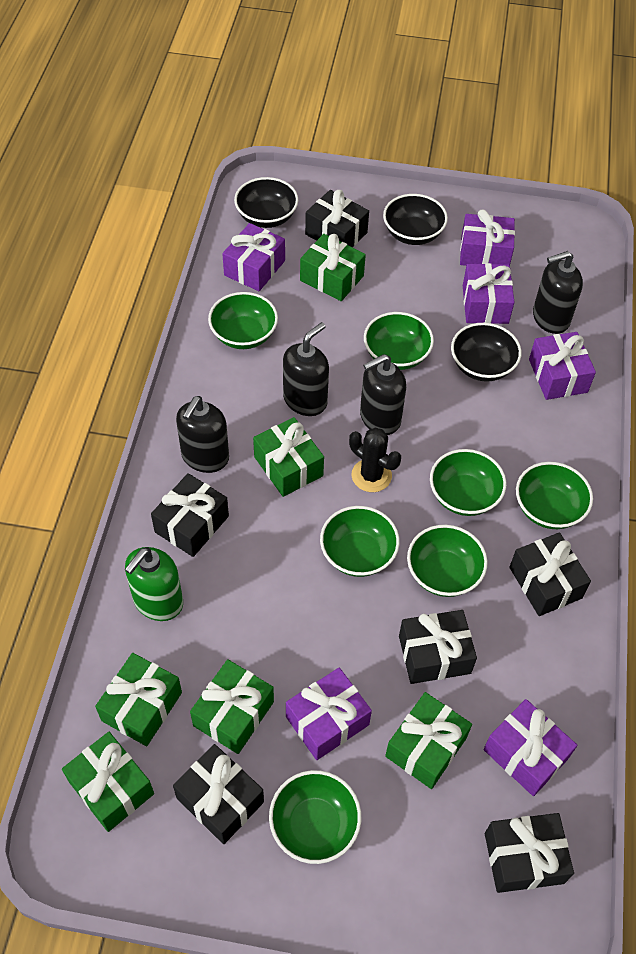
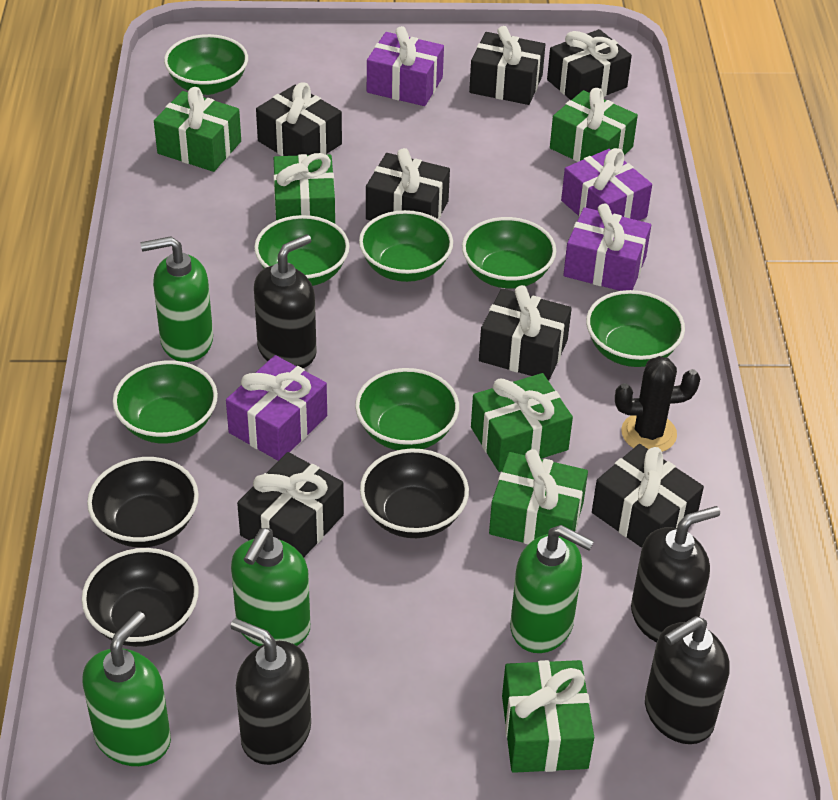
black gift: [151,473,229,557] [173,744,264,844] [305,190,369,247] [399,610,477,684] [485,813,574,893] [509,532,591,616] = 6 -> [237,452,344,557] [256,82,342,156] [366,148,450,221] [469,26,545,105] [479,285,572,381] [547,29,632,100] [592,444,704,548] = 7
green soap dispenser: [125,547,183,621] = 1 -> [82,611,171,766] [141,236,213,362] [231,528,310,646] [510,525,594,653] = 4
purple gift: [222,223,285,291] [286,668,372,760] [460,209,515,266] [463,263,514,324] [484,699,577,796] [529,332,596,400] = 6 -> [226,355,327,461] [367,26,444,106] [561,148,652,221] [563,203,651,291] = 4

